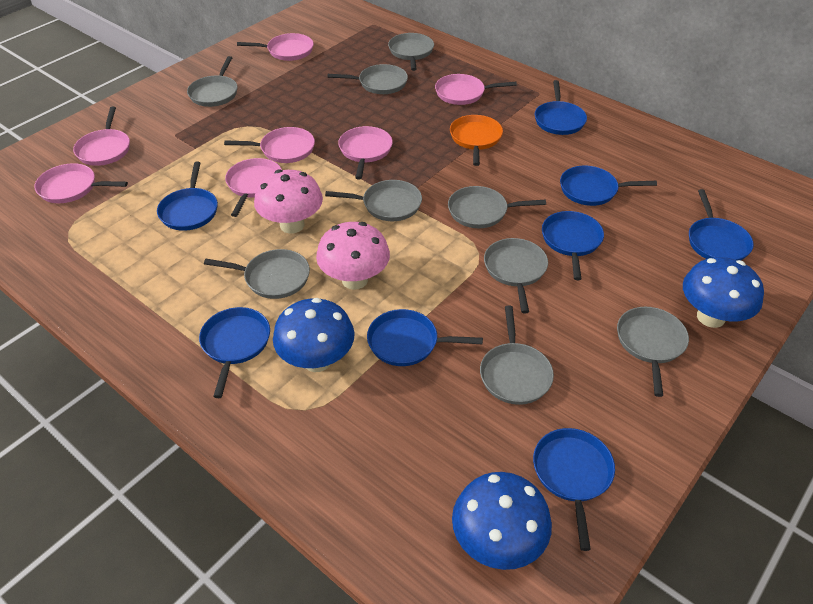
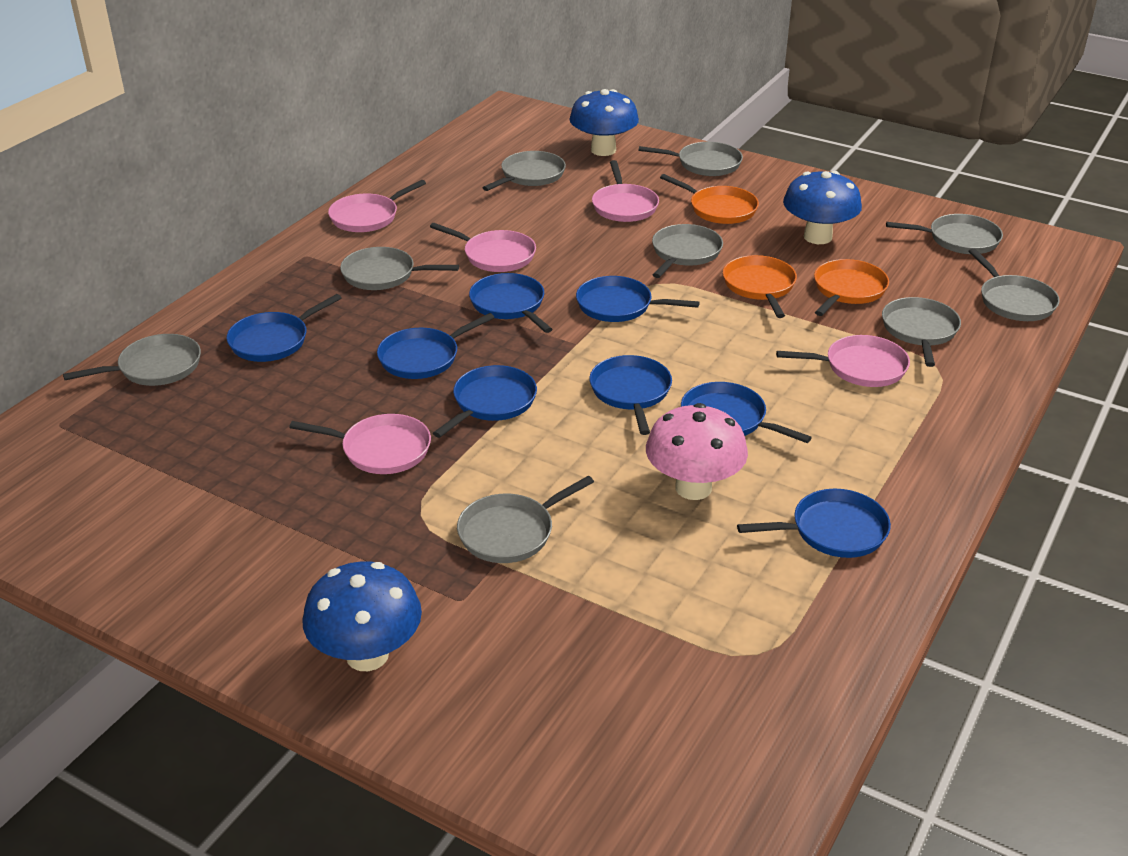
orange pan: [450,115,503,166] = 1 -> [660,174,759,224] [723,255,797,318] [814,259,889,316] = 3
pink mushroom: [254,170,323,234] [316,222,390,290] = 2 -> [646,403,748,500] = 1
pink pan: [34,163,128,203] [73,106,130,166] [224,127,315,163] [225,158,282,217] [237,33,314,61] [338,126,393,180] [435,74,517,105] = 7 -> [289,414,431,474] [328,180,426,232] [430,223,536,272] [592,160,659,222] [776,335,910,387] = 5

